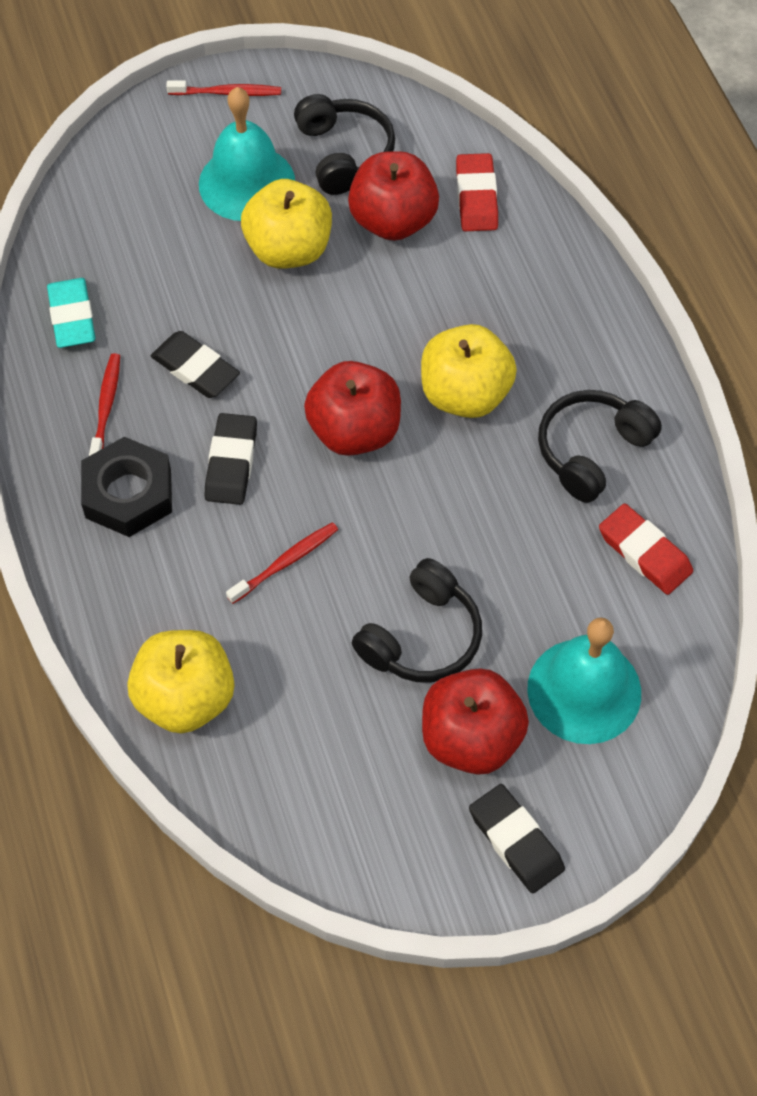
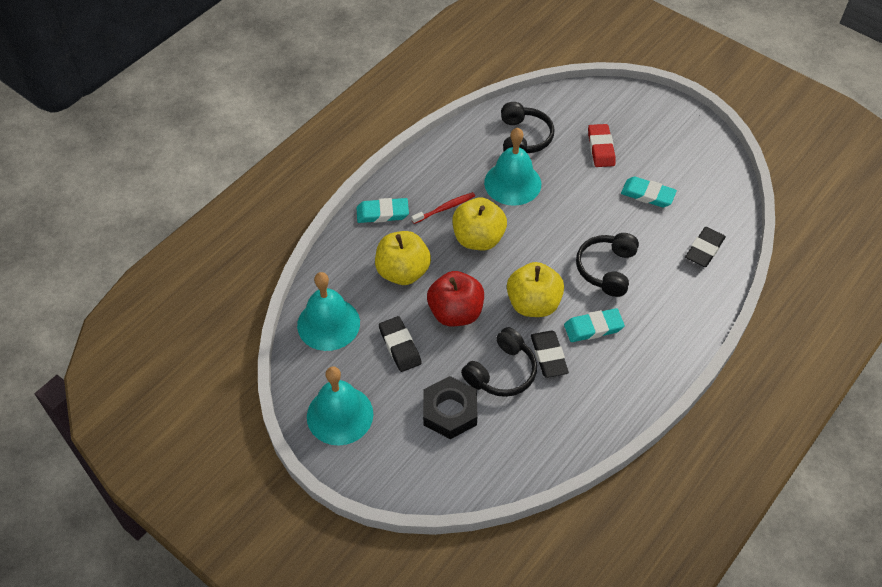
red apple: [304,361,401,456] [348,151,439,241] [422,668,529,775] = 3 -> [427,271,484,326] = 1
red eraser: [456,153,498,231] [599,503,693,595] = 2 -> [588,124,615,167] = 1
red toothbrush: [89,353,120,456] [166,80,281,96] [226,522,338,604] = 3 -> [412,192,475,224] = 1
turquoise bell: [199,87,295,221] [527,617,641,744] = 2 -> [297,272,360,351] [307,366,373,446] [484,128,541,206] = 3
turquoise eraser: [47,278,95,348] = 1 -> [357,198,409,223] [564,308,625,342] [621,177,677,207] = 3

